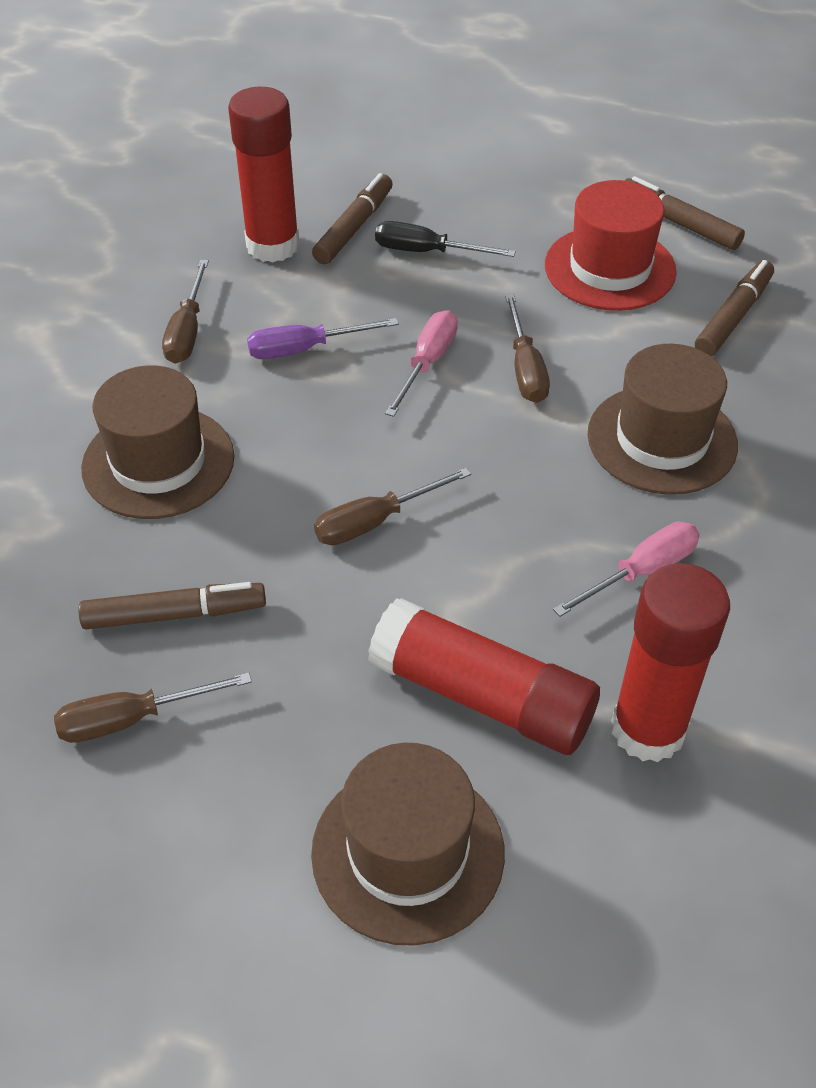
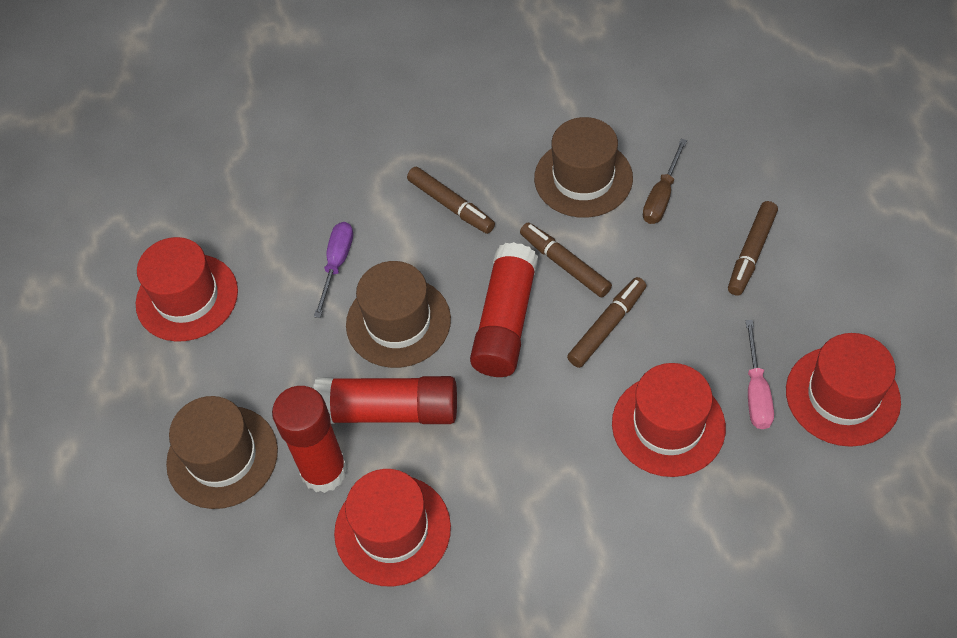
black screwdriver: [375,221,516,257] = 1 -> none = 0
brown screwdriver: [54,672,252,743] [162,260,209,364] [314,468,471,545] [505,294,550,403] = 4 -> [643,139,687,224] = 1
pink screwdriver: [385,310,458,417] [553,522,700,617] = 2 -> [746,320,774,429] = 1
red hat: [545,180,677,311] = 1 -> [136,237,238,342] [334,469,451,587] [612,363,726,477] [786,333,901,447] = 4

